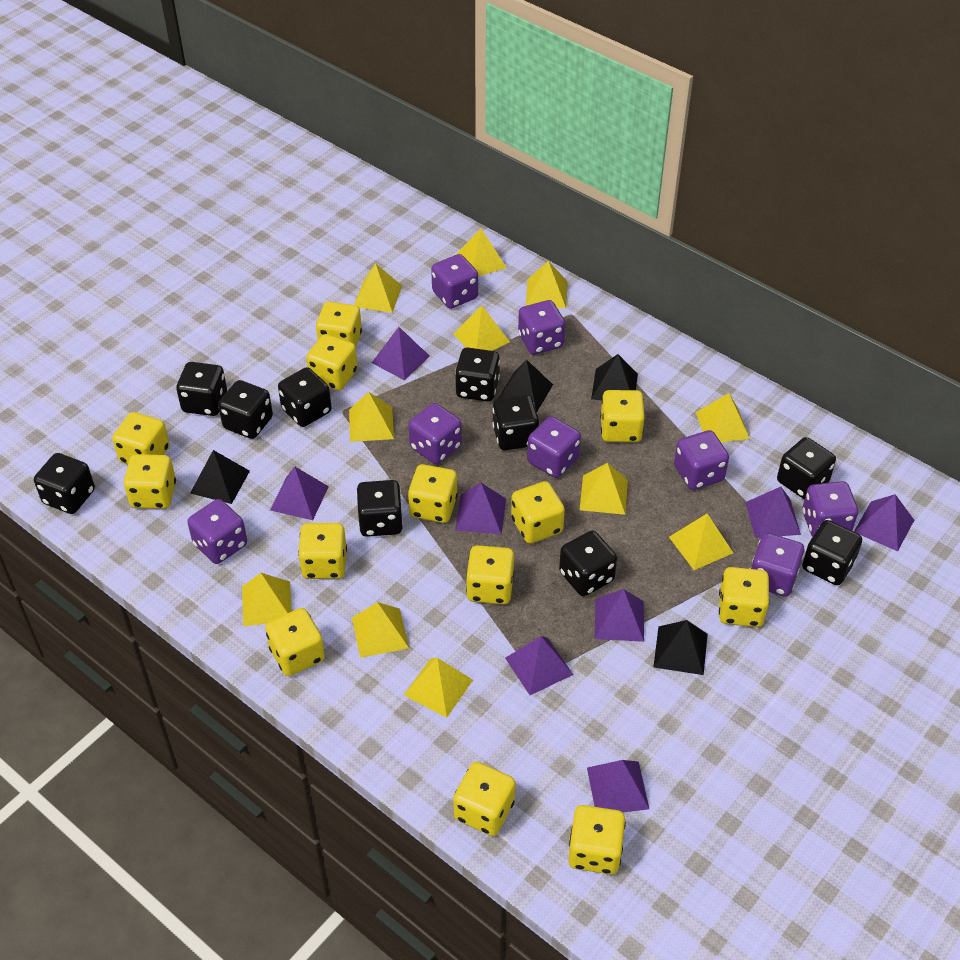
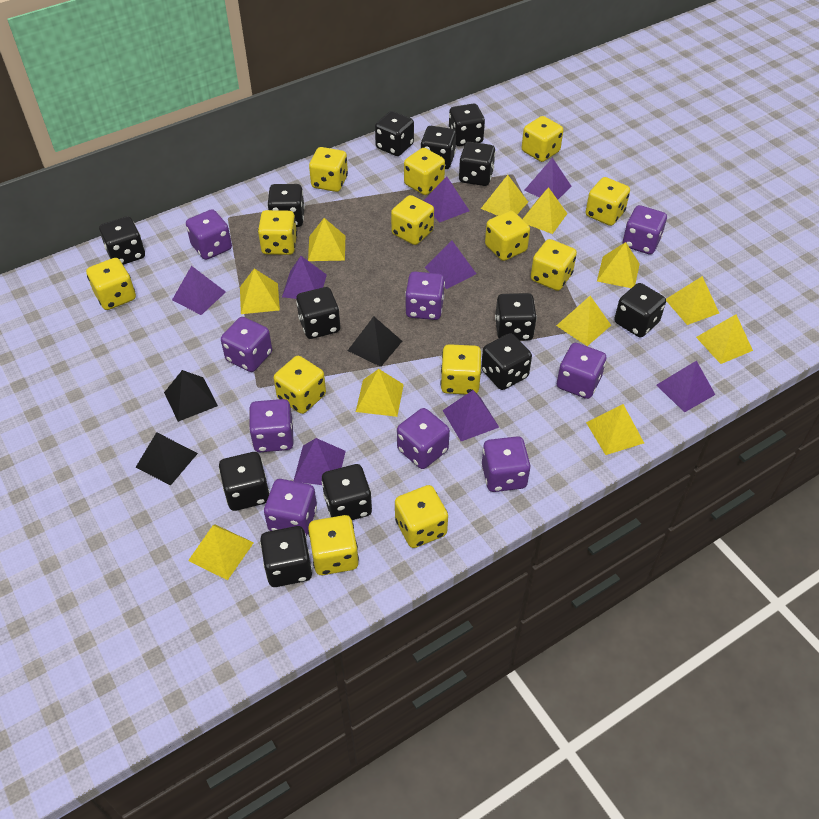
black dice: [34,453,95,514] [176,362,227,416] [218,380,273,439] [278,367,332,427] [356,480,403,537] [455,347,500,402] [492,395,539,450] [559,531,617,596] [777,437,836,499] [802,520,862,585] = 10 -> [99,216,145,265] [219,452,270,511] [260,526,312,587] [267,184,305,227] [296,287,340,339] [322,464,372,520] [375,111,414,156] [421,126,456,169] [449,103,485,146] [459,142,495,186] [481,333,532,390] [495,293,537,341] [614,283,666,337] = 13
black pyramid: [190,450,250,504] [498,359,553,412] [591,354,638,401] [654,620,708,675] = 4 -> [135,432,198,485] [164,370,218,422] [348,316,402,367] = 3
purple dice: [187,499,247,564] [409,403,462,464] [431,254,478,309] [518,300,565,355] [527,416,581,478] [674,430,729,490] [751,533,804,597] [802,481,858,537] = 8 -> [186,209,232,260] [221,317,272,372] [249,399,294,452] [264,479,317,536] [397,408,450,469] [405,271,445,320] [482,436,531,492] [557,343,606,399] [623,205,667,255] = 9

